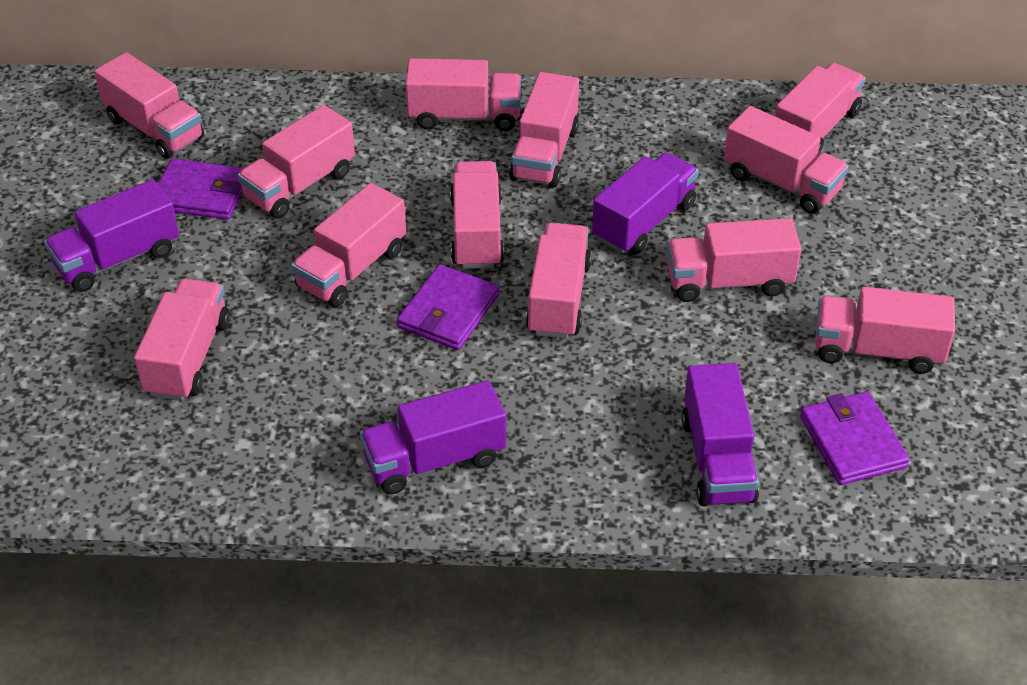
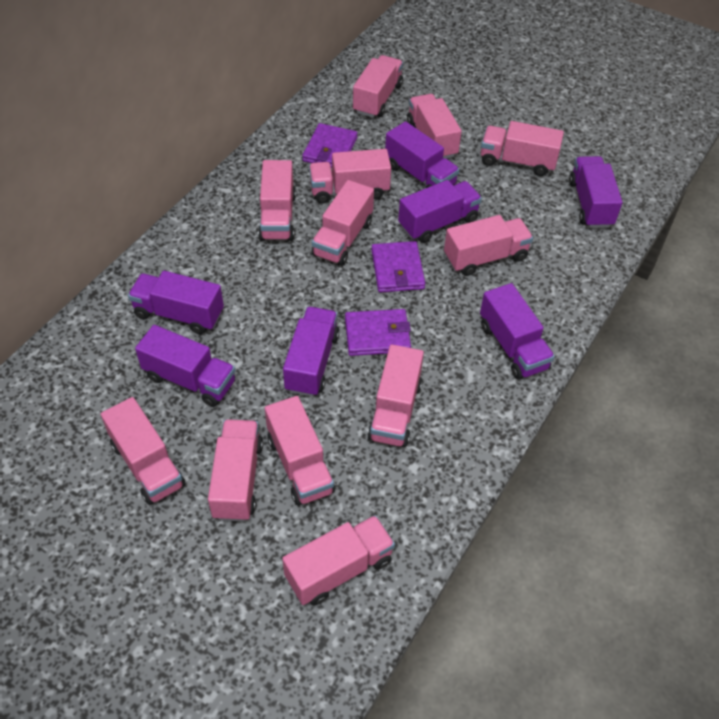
purple truck: [44,179,179,292] [360,380,506,495] [592,152,699,254] [681,363,759,506] = 4 -> [128,271,224,334] [135,325,236,407] [283,307,340,397] [385,121,460,188] [398,180,482,243] [480,283,555,380] [569,156,623,228] = 7

